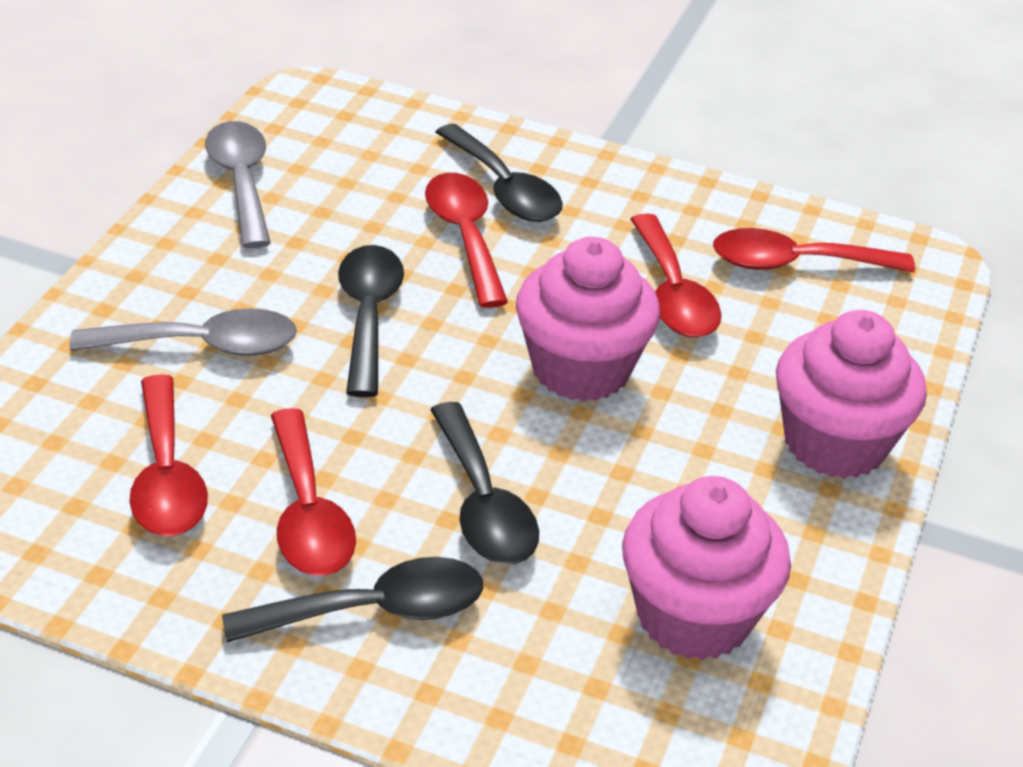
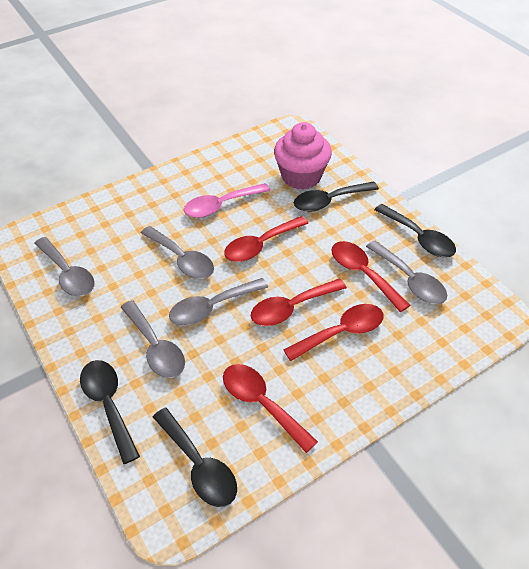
grey spoon: [70,308,297,356] [205,121,271,248] = 2 -> [34,237,95,297] [121,300,185,378] [141,226,214,279] [169,278,268,326] [366,241,447,304] = 5
pink cupcake: [516,237,660,402] [622,476,791,660] [776,310,927,479] = 3 -> [274,122,332,190] = 1
pink spoon: none = 0 -> [184,183,270,218] = 1

